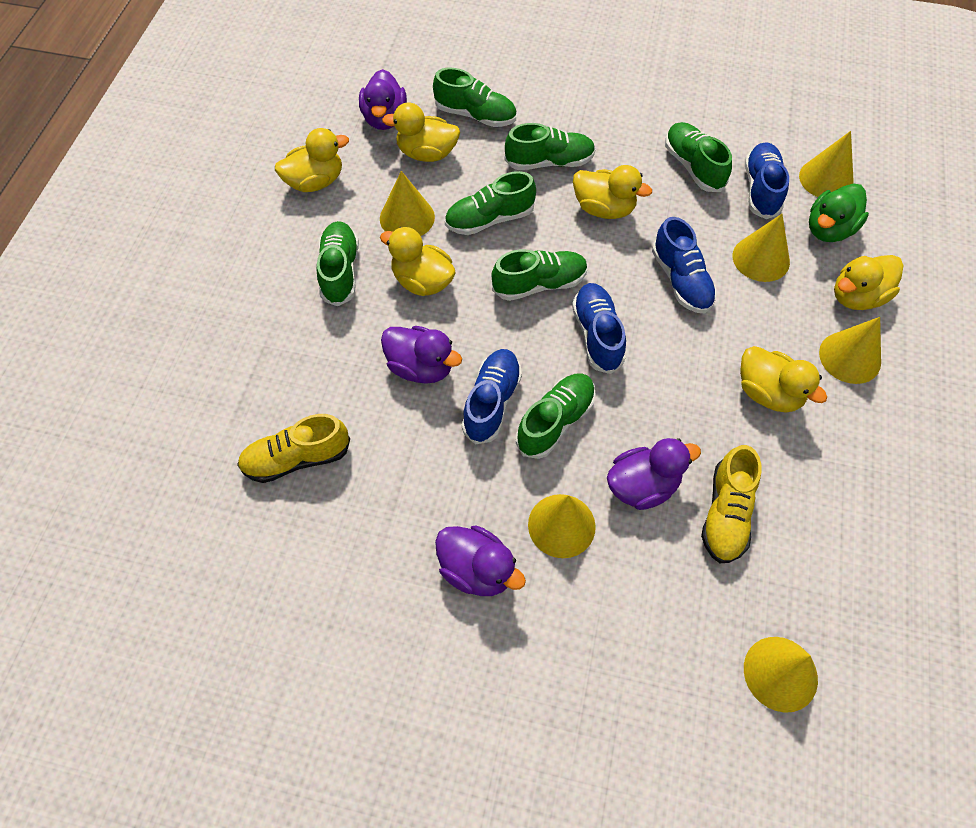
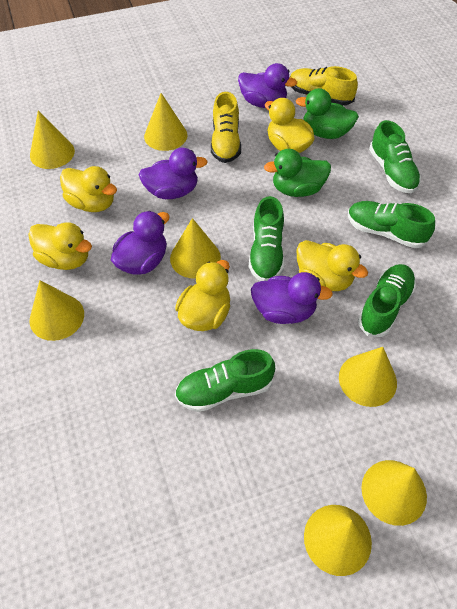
blue shoe: [462,349,522,444] [572,283,626,374] [652,217,717,313] [745,142,789,219] = 4 -> none = 0
green duck: [809,184,869,242] = 1 -> [264,149,331,197] [296,88,359,139] = 2
green shoe: [316,221,359,306] [433,68,517,127] [445,171,536,235] [491,249,588,301] [504,123,596,170] [516,373,596,459] [665,122,732,192] = 7 -> [175,349,275,412] [249,196,284,281] [348,201,435,248] [358,264,416,337] [369,120,421,193] = 5
yellow cone: [380,171,435,236] [528,494,596,558] [733,214,790,282] [744,637,818,713] [799,131,854,197] [819,317,881,384] = 6 -> [30,110,75,169] [30,280,84,341] [144,93,187,151] [170,218,221,279] [304,505,372,576] [339,347,397,407] [361,460,427,526] = 7
yellow duck: [275,128,349,192] [380,227,456,296] [382,102,460,162] [573,165,652,219] [740,346,827,413] [834,255,903,310] = 6 -> [28,222,92,270] [60,166,117,212] [175,260,230,331] [265,98,315,153] [296,240,368,291] = 5

